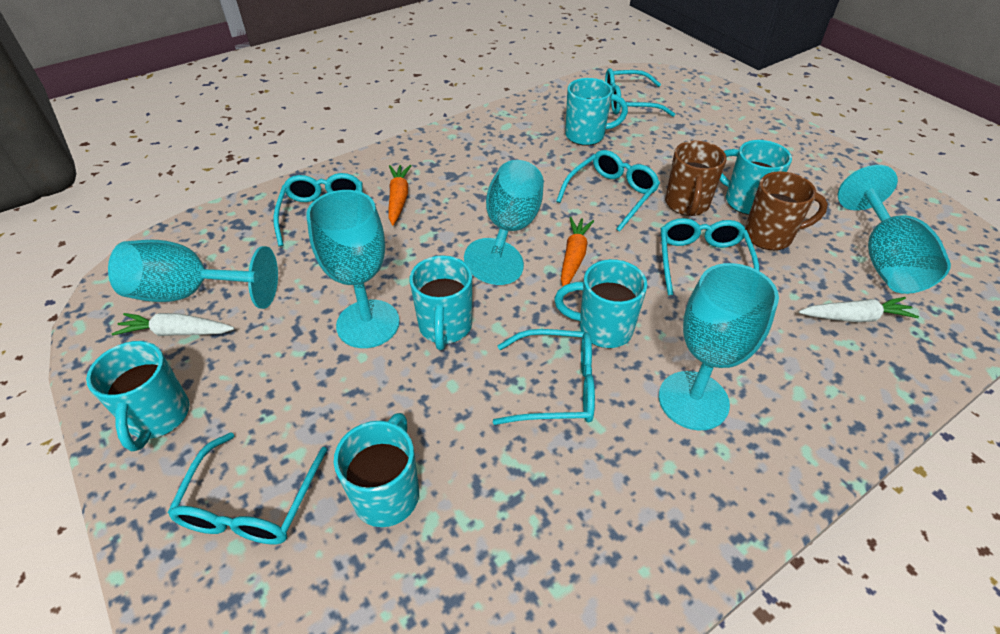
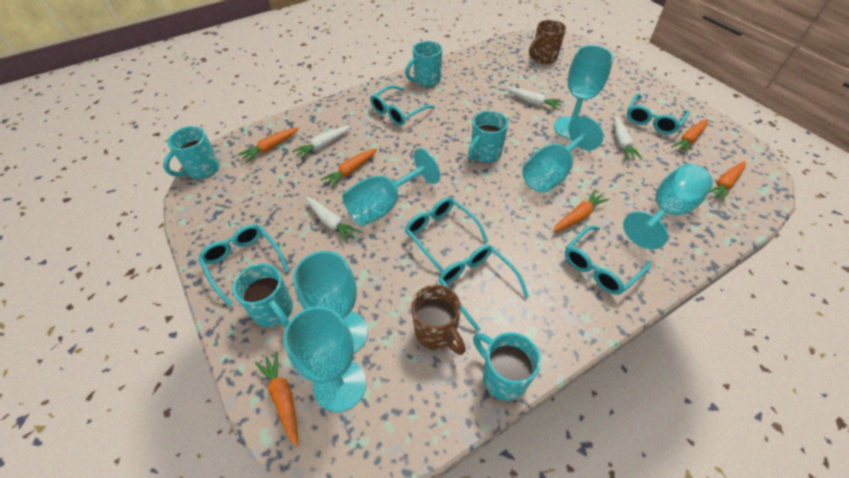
orange carrot: [388,165,412,225] [561,217,594,286] = 2 -> [238,127,299,162] [255,351,298,447] [320,148,378,188] [553,189,610,232] [671,119,708,154] [709,161,746,202] = 6
turquoise goblet: [108,240,278,309] [306,190,400,348] [464,160,544,285] [659,263,779,430] [837,165,951,294] = 5 -> [284,306,366,412] [293,251,368,353] [342,148,440,226] [522,116,604,193] [554,45,613,139] [623,164,713,250] = 6
turquoise mug: [86,341,190,452] [334,413,419,527] [410,255,472,350] [554,259,647,348] [565,78,628,146] [720,140,792,215] = 6 -> [163,126,219,179] [233,263,293,328] [405,41,442,87] [468,111,508,163] [473,332,541,401] = 5
white carrot: [112,313,234,336] [799,297,919,322] = 2 -> [292,125,351,160] [305,197,361,243] [505,87,564,110] [614,116,643,160] = 4

